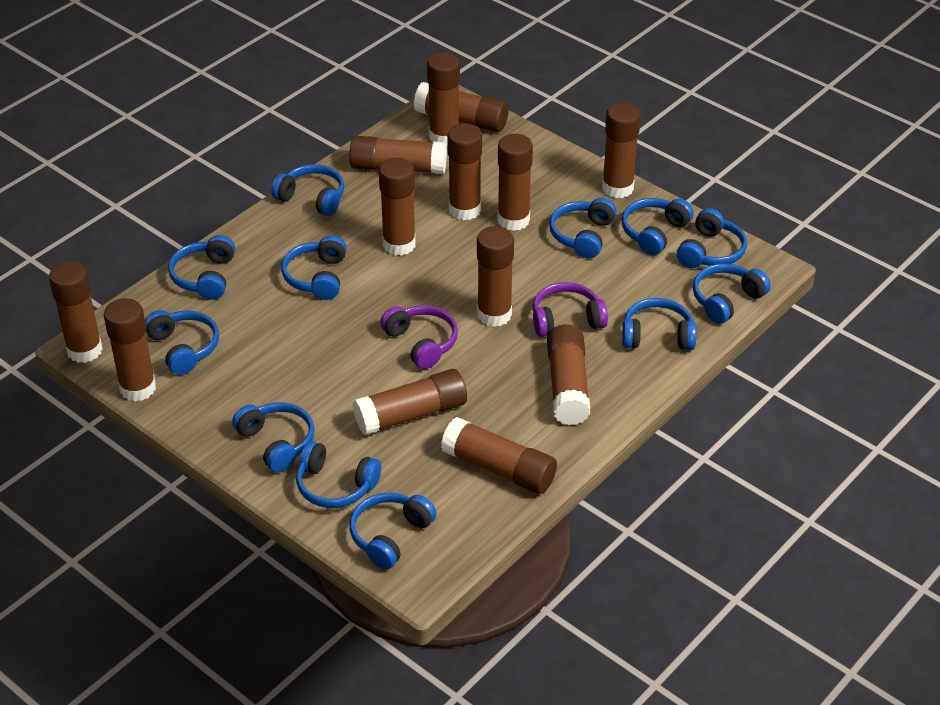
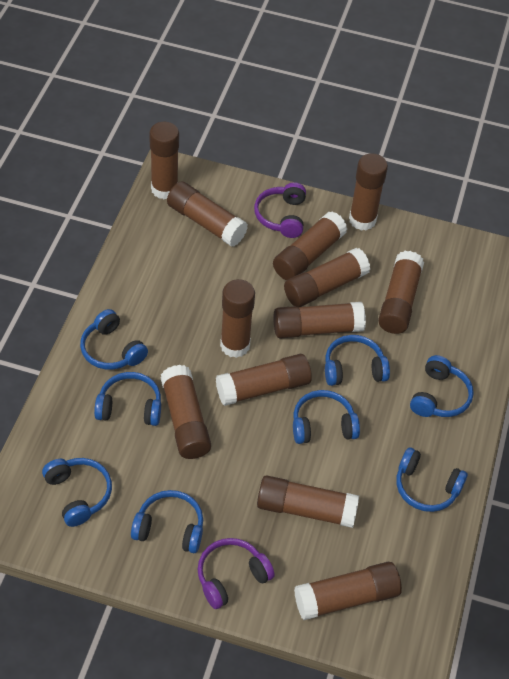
blue headphones: [145,310,219,375] [168,235,235,300] [232,402,315,473] [271,164,344,216] [281,235,347,300] [296,441,381,508] [349,493,437,569] [549,198,616,258] [621,198,694,255] [622,298,697,350] [677,208,747,268] [693,263,771,324] = 12 -> [42,458,112,527] [80,309,148,370] [94,372,161,426] [131,490,203,553] [293,390,360,444] [325,335,390,386] [397,447,468,512] [410,355,474,417] = 8
brown glue stick: [49,261,103,363] [104,298,156,402] [349,136,447,174] [353,369,467,435] [379,158,416,256] [414,82,509,132] [427,52,460,144] [441,417,557,494] [447,124,482,220] [477,226,514,327] [497,134,533,231] [547,324,590,425] [602,102,641,198] = 13 -> [149,122,179,199] [161,365,211,459] [167,181,248,247] [216,354,312,406] [220,279,255,358] [257,475,359,528] [273,211,347,280] [273,302,366,339] [284,248,370,307] [294,562,402,620] [349,153,388,231] [378,251,424,334] = 12

